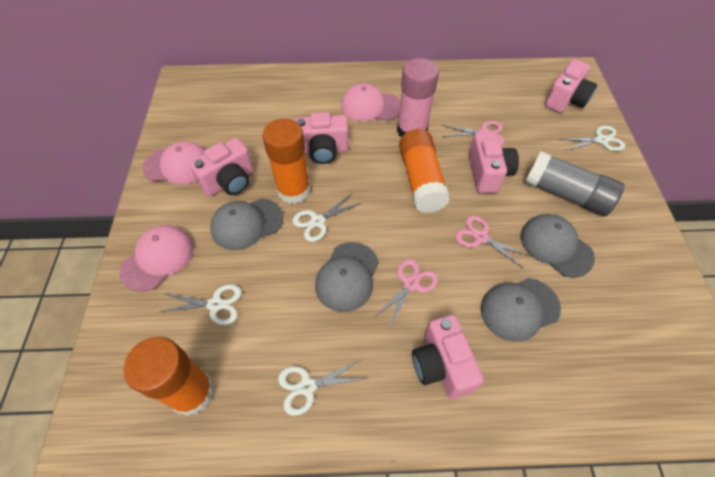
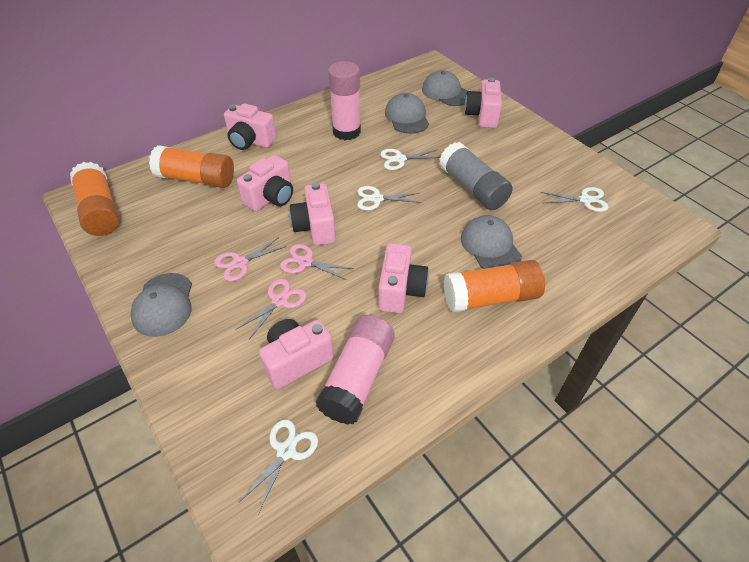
pink camera: [189,138,254,196] [294,112,349,164] [412,315,484,399] [468,131,519,193] [544,59,597,113] = 5 -> [224,103,276,150] [237,155,293,212] [259,319,334,389] [289,182,336,246] [378,243,429,313] [465,78,502,128] = 6
pink cap: [120,225,194,292] [143,141,205,185] [341,83,400,121] = 3 -> none = 0
pink glue stick: [397,58,439,137] = 1 -> [316,315,395,425] [328,61,361,140] = 2

